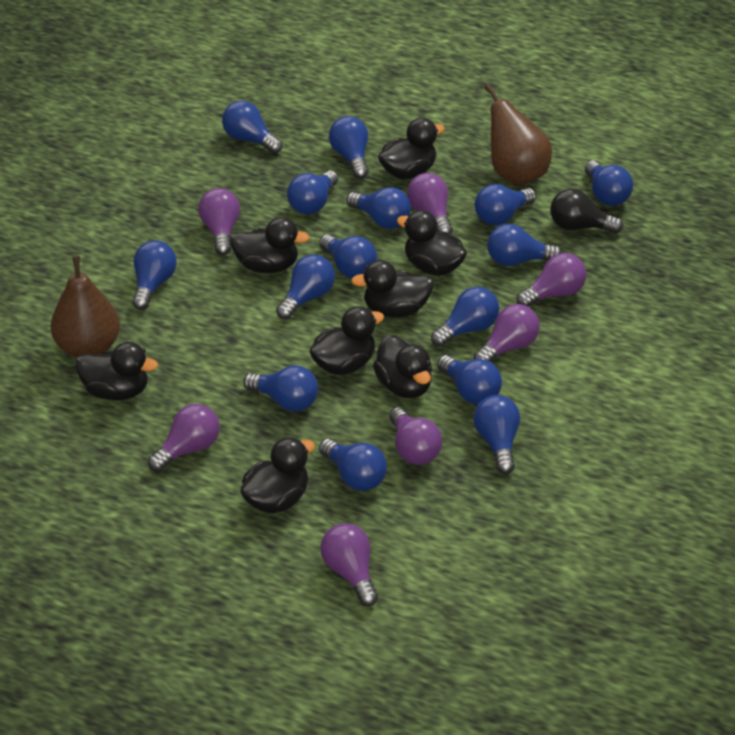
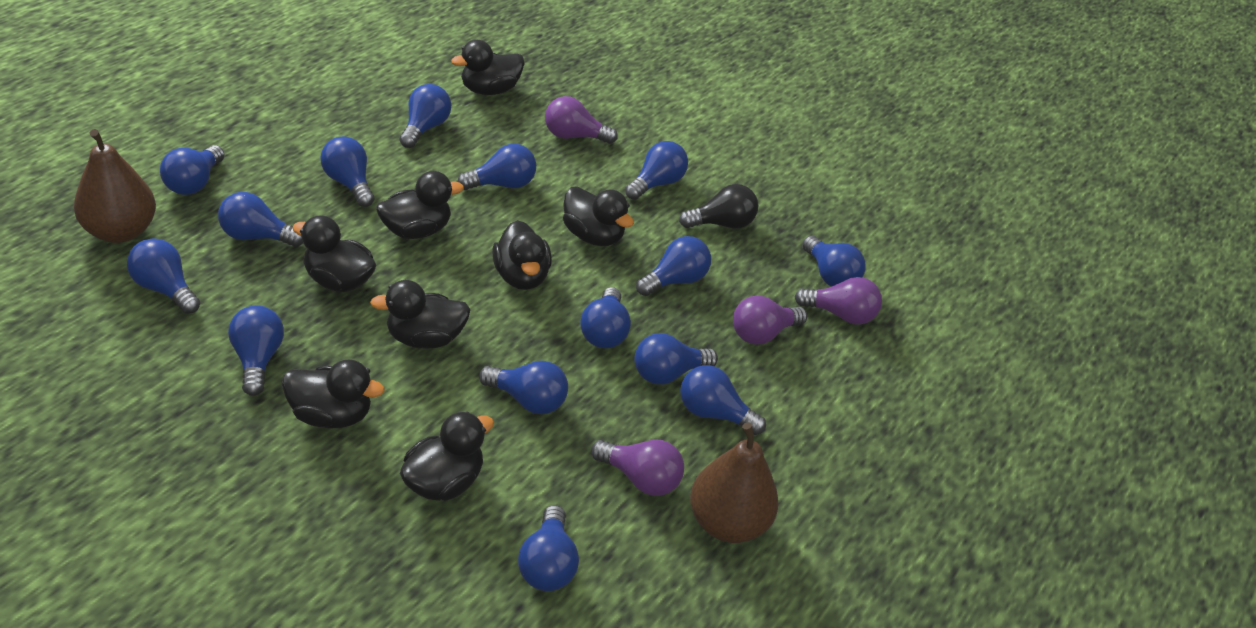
purple light bulb: [148,404,220,472] [198,188,240,255] [320,523,378,606] [389,407,442,465] [407,173,453,233] [474,304,540,362] [516,253,586,307] = 7 -> [545,96,618,144] [591,439,684,496] [733,295,807,345] [795,277,882,325] = 4

